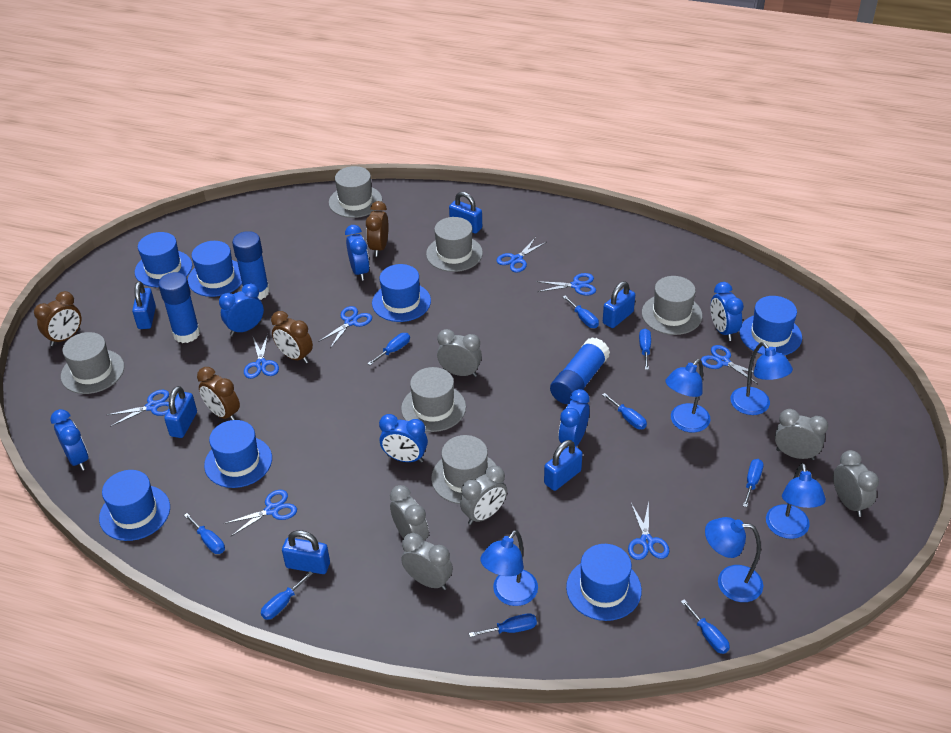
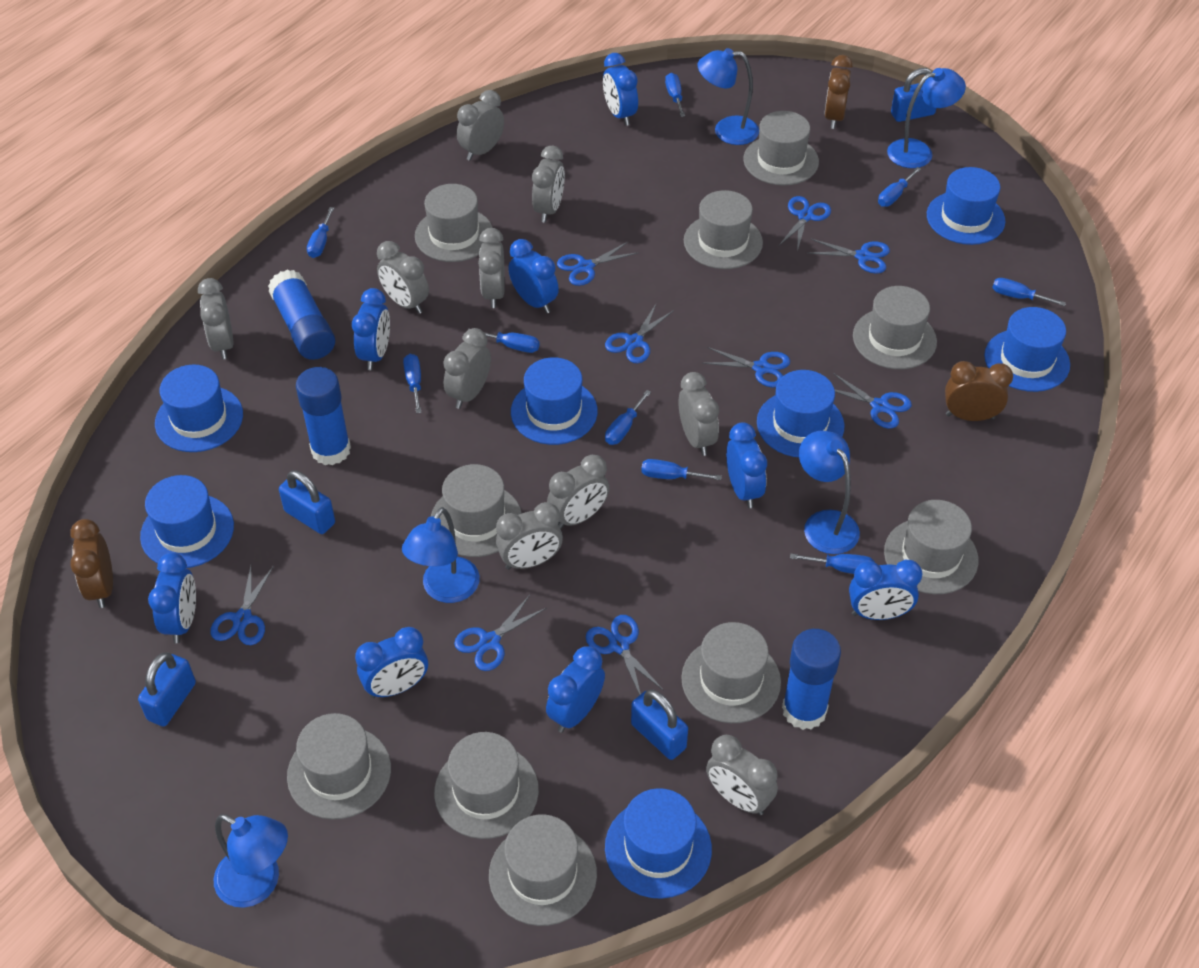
blue clock: [50,409,89,471] [219,284,264,336] [345,225,370,281] [379,414,428,463] [559,389,590,448] [711,282,744,341] = 6 -> [148,553,196,643] [352,288,390,370] [355,627,428,698] [508,239,559,314] [546,646,605,733] [603,53,638,126] [726,422,767,508] [849,560,922,620] = 8
blue padlock: [132,281,156,329] [164,386,197,438] [282,530,330,574] [449,192,482,233] [544,440,583,491] [603,281,635,328] = 6 -> [138,652,196,726] [279,470,335,534] [631,690,688,760] [891,68,936,122] = 4
blue scissors: [107,389,169,427] [224,490,297,536] [244,334,279,379] [318,306,372,348] [496,237,546,272] [536,273,596,296] [628,502,670,560] [701,345,757,384] = 8 -> [210,566,274,645] [454,595,546,671] [557,242,639,286] [586,615,664,695] [605,304,674,363] [703,347,790,388] [779,196,831,252] [808,239,890,273] [833,373,912,429] = 9
brown clock: [34,291,81,346] [197,367,240,420] [271,311,313,363] [366,201,389,257] = 4 -> [70,519,113,608] [824,55,853,129] [945,361,1013,421] = 3
grey clock: [390,485,429,541] [401,533,453,590] [437,329,482,377] [460,466,507,525] [775,409,828,460] [833,450,879,517] = 6 -> [198,278,234,360] [377,241,429,314] [443,328,491,409] [457,90,504,161] [478,228,505,308] [496,502,563,570] [532,146,565,223] [547,455,609,529] [679,372,719,456] [706,735,778,815] = 10
grey hat: [61,332,124,394] [329,166,382,218] [401,367,466,432] [426,217,483,272] [431,435,497,504] [642,276,702,335] = 6 -> [287,713,391,819] [415,184,493,262] [431,464,522,557] [434,732,539,839] [489,814,597,926] [681,622,781,723] [684,190,763,269] [743,111,819,185] [853,286,937,369] [884,500,978,594] = 10

